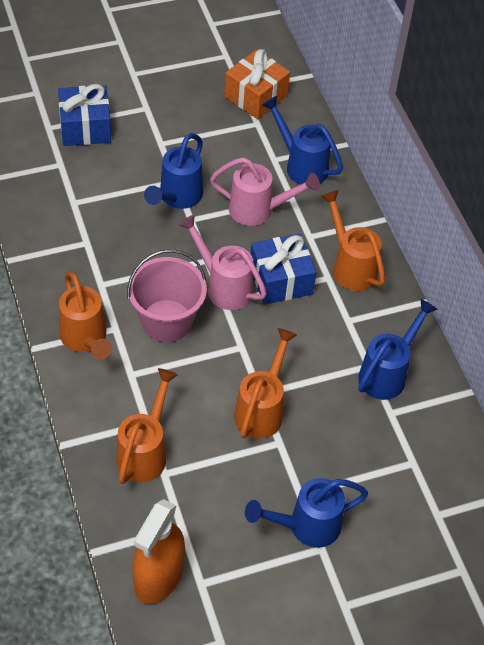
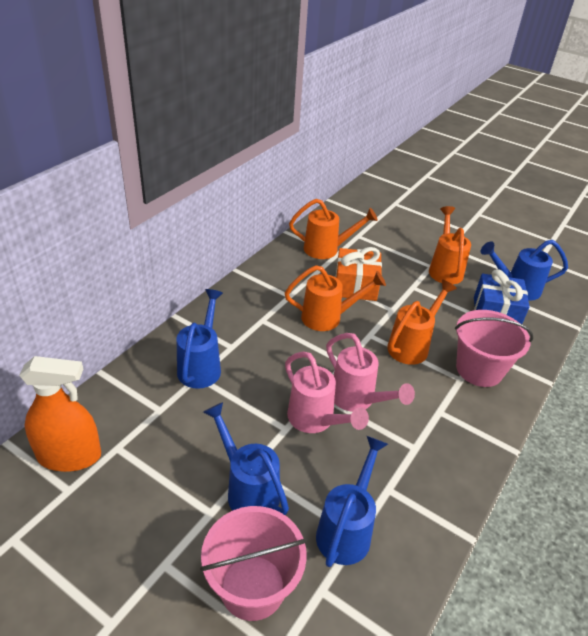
blue gift: [58,84,111,146] [251,234,316,305] = 2 -> [474,269,530,324] = 1
pink bucket: [127,249,207,342] = 1 -> [200,506,307,621] [455,310,533,387] = 2

